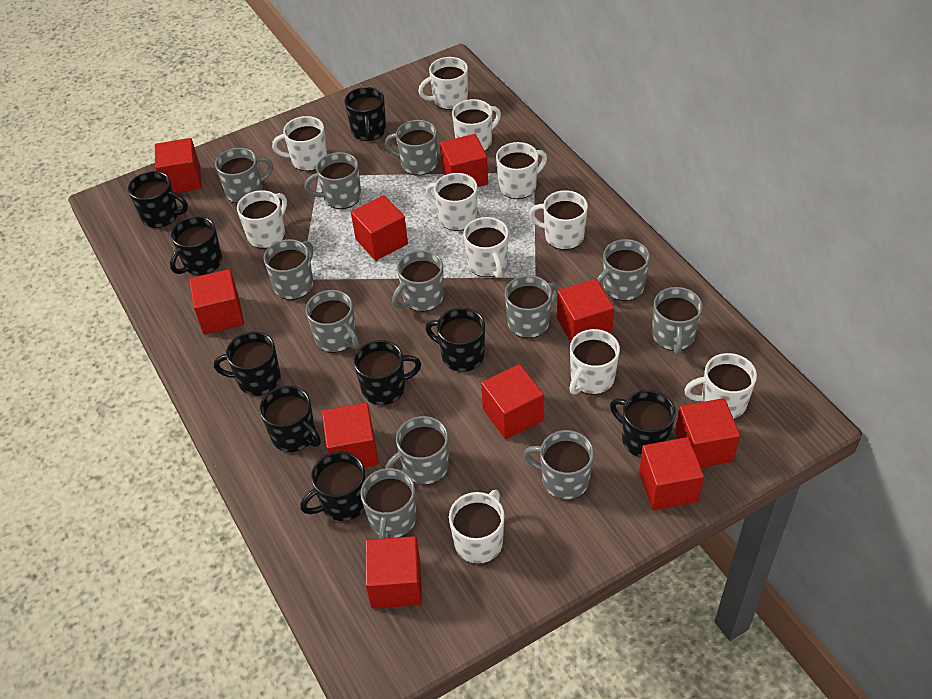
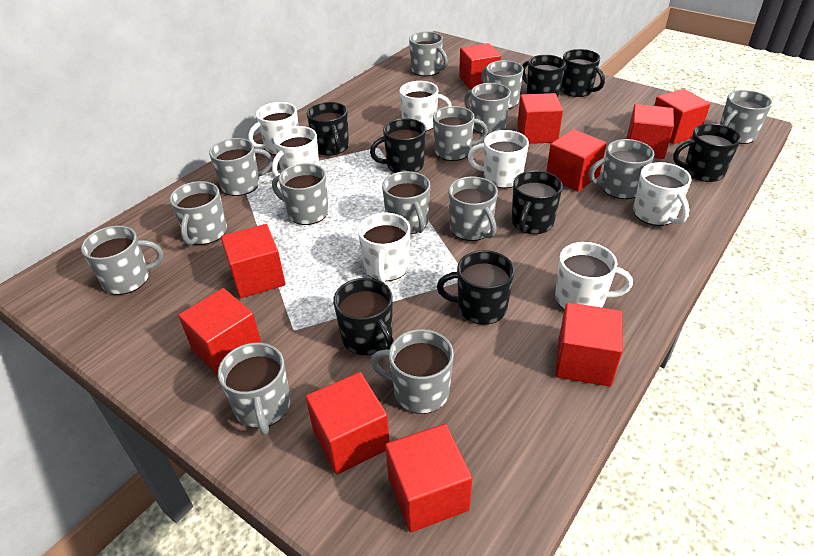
black mug: [128,171,188,228] [170,216,222,275] [214,332,281,396] [260,386,321,452] [300,452,366,521] [345,87,386,141] [354,340,421,405] [425,308,485,372] [610,390,676,458] = 9 -> [307,102,349,156] [333,278,393,355] [370,118,426,173] [437,250,514,325] [512,170,563,234] [522,55,566,97] [561,49,605,97] [673,124,741,182] = 8
grey mug: [215,148,273,204] [264,239,313,300] [305,152,361,209] [306,290,359,353] [361,468,417,539] [385,120,438,176] [386,416,449,485] [392,250,444,312] [505,275,560,338] [524,430,594,500] [597,239,650,301] [652,287,703,355] = 12 -> [81,226,163,295] [170,181,227,245] [209,138,273,196] [218,342,290,435] [272,163,329,225] [370,329,454,414] [382,171,430,235] [409,31,448,76] [433,106,488,161] [449,177,498,241] [464,83,511,135] [481,60,524,109] [589,139,654,199] [720,90,772,144] = 14
white mug: [237,190,287,249] [272,116,327,171] [418,57,468,110] [426,173,477,231] [449,490,504,564] [452,99,501,151] [464,217,509,278] [496,142,547,199] [529,190,588,250] [569,329,620,395] [684,353,757,419] = 11 -> [248,102,299,155] [272,126,319,177] [358,213,410,283] [400,81,452,131] [468,130,529,188] [555,242,633,310] [633,162,692,226] = 7

